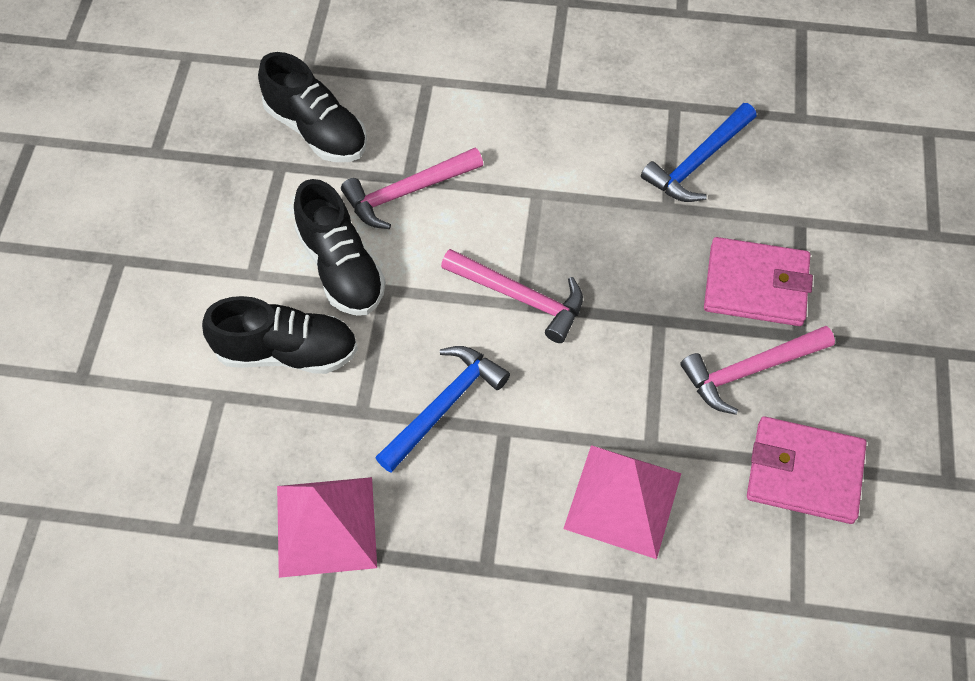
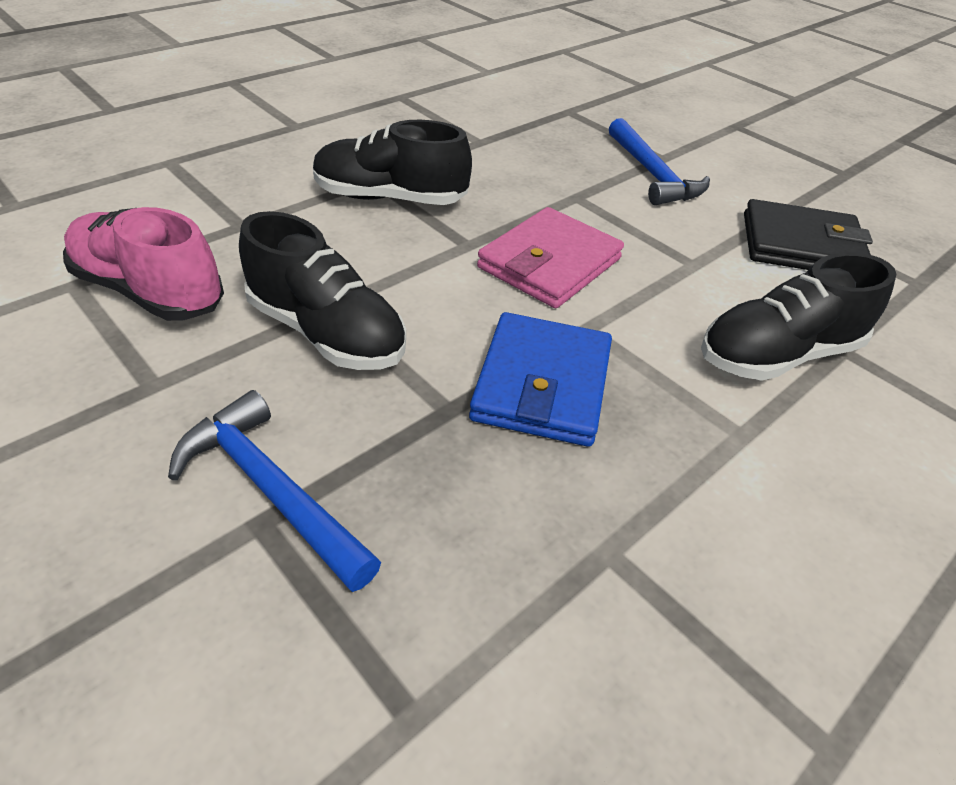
black wallet: none = 0 -> [744,199,873,270] = 1
blue wallet: none = 0 -> [469,312,612,447] = 1
pink hammer: [341,148,483,229] [441,249,583,343] [680,326,835,415] = 3 -> none = 0
pink pyramid: [277,477,377,578] [564,445,682,559] = 2 -> none = 0
pink shoe: none = 0 -> [63,207,224,321] = 1
pink wallet: [704,237,813,326] [747,416,867,524] = 2 -> [477,207,624,308] = 1

